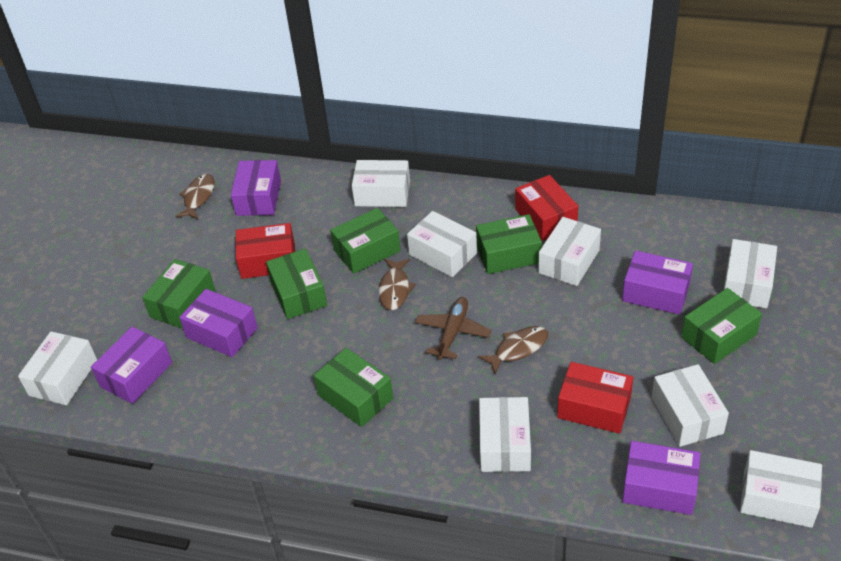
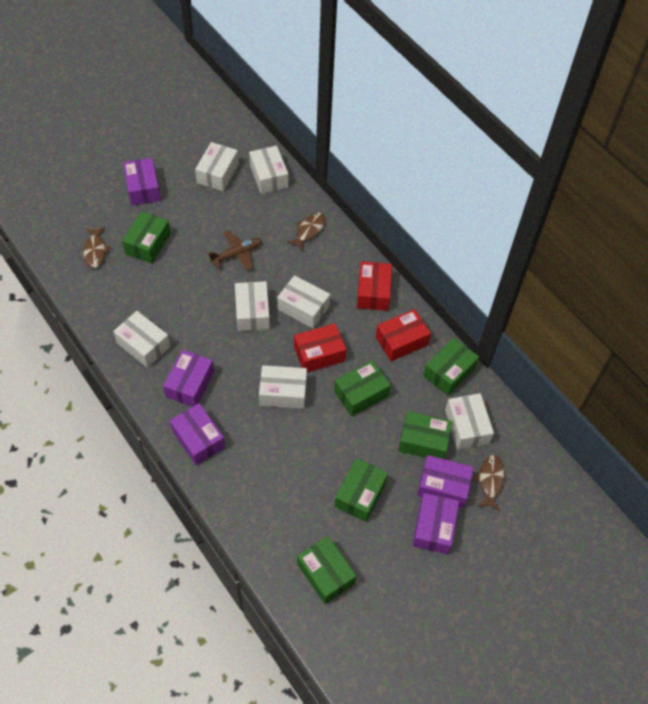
white box: [18,331,97,405] [352,160,410,207] [407,211,477,277] [479,397,531,472] [538,217,601,286] [652,364,729,447] [724,239,777,308] [740,450,822,528] = 8 -> [113,311,170,368] [195,142,239,191] [235,281,270,331] [249,146,288,194] [259,365,307,409] [277,275,330,328] [445,393,494,450] = 7

